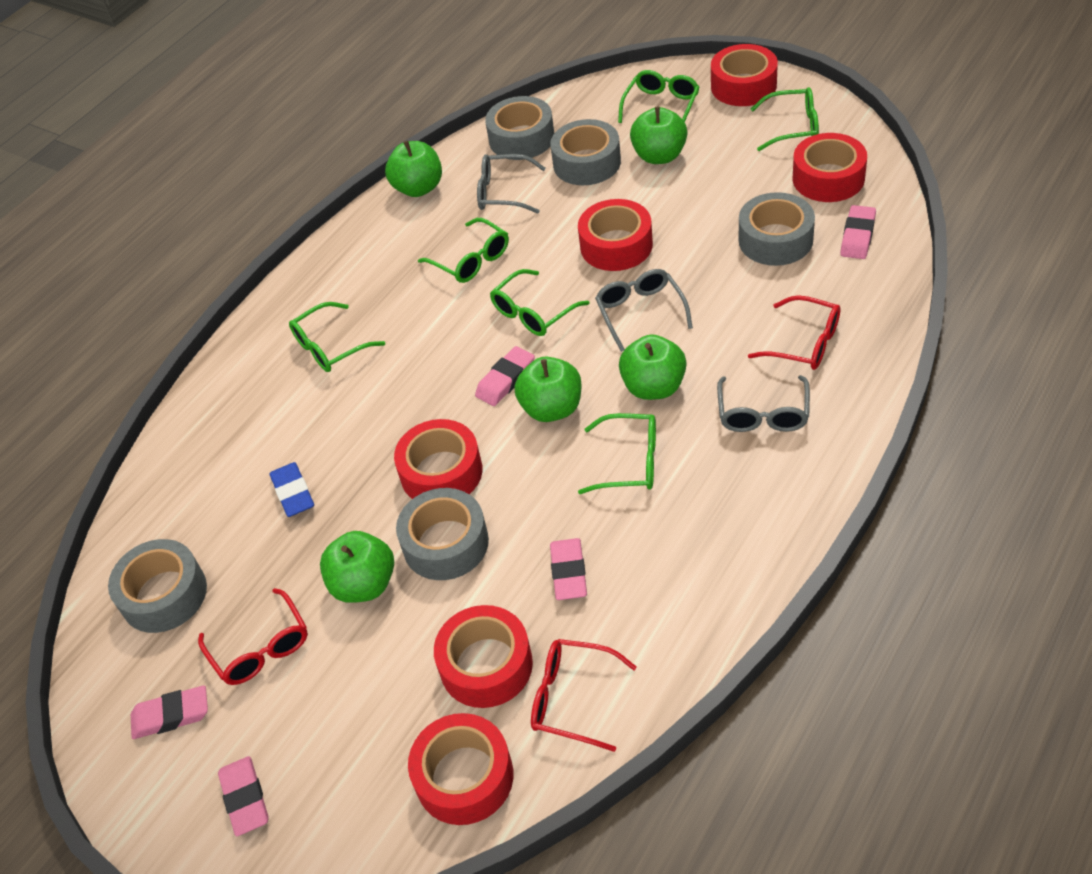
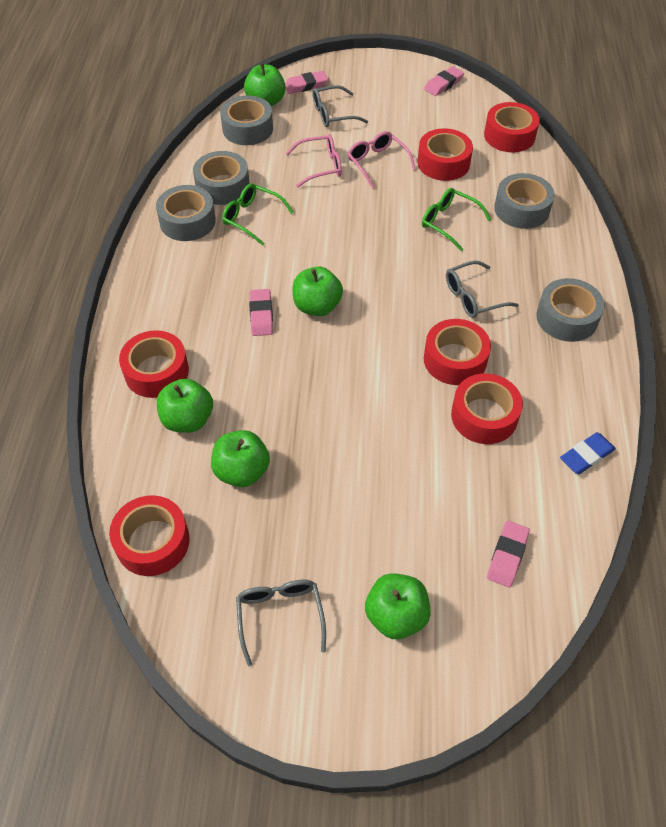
green glasses: [289,302,385,372] [418,218,509,283] [490,269,590,336] [578,413,656,494] [618,70,699,123] [751,87,819,151] = 6 -> [222,183,294,245] [422,188,491,251] = 2
pink eraser: [131,685,208,739] [218,756,269,836] [475,346,535,406] [550,538,587,600] [840,205,876,259] = 5 -> [249,289,273,336] [285,71,328,94] [424,66,464,96] [487,521,530,587] = 4
pink glasses: none = 0 -> [286,134,342,187] [347,131,416,188] = 2
red glasses: [198,588,308,685] [531,639,637,752] [748,295,841,370] = 3 -> none = 0

